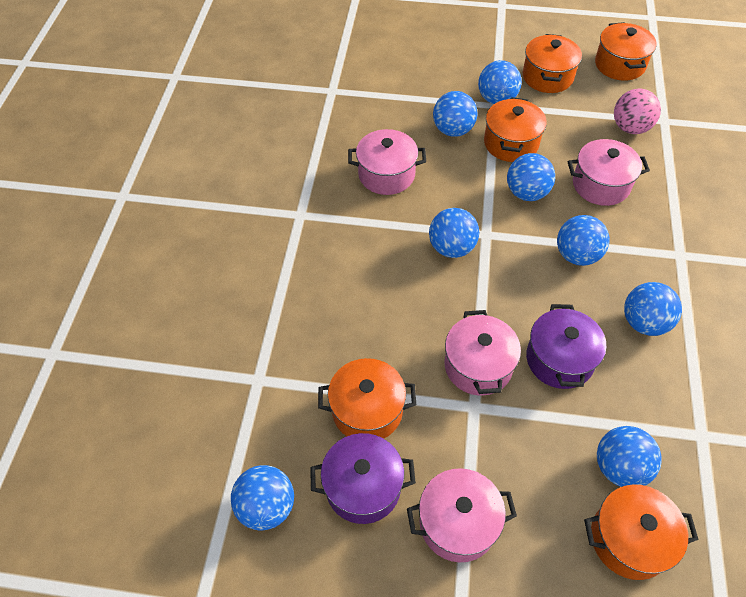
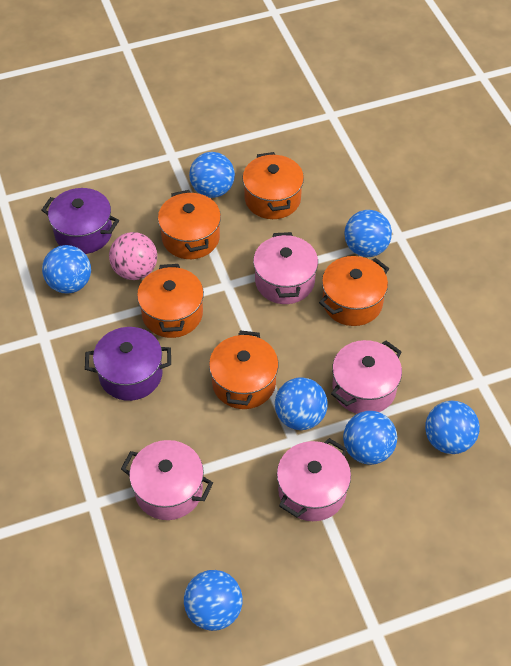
blue ball: [231,465,294,530] [429,208,479,258] [433,91,477,137] [478,60,522,104] [507,153,555,201] [557,215,610,266] [597,426,662,487] [624,282,682,336] = 8 -> [42,245,91,293] [184,570,243,631] [189,152,235,198] [275,377,328,430] [343,411,397,465] [344,210,392,257] [425,401,480,454] = 7

